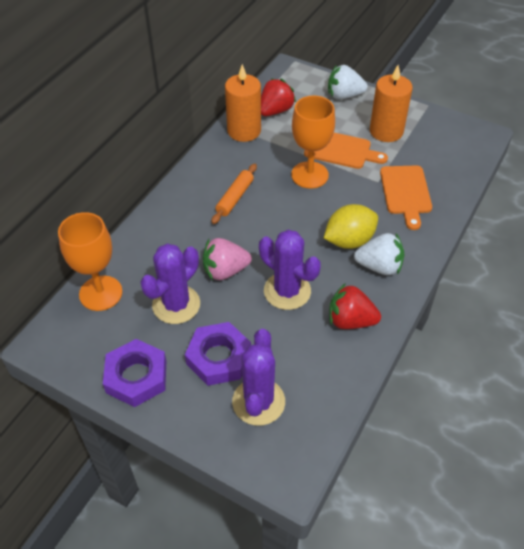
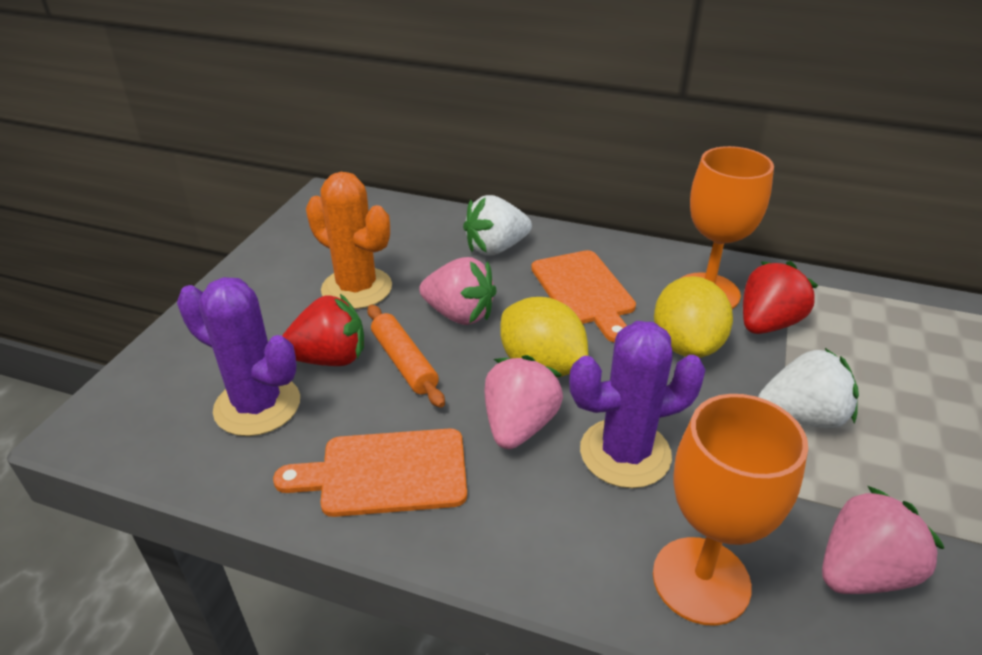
orange cactus: none = 0 -> [306,172,392,309] = 1
orange candle: [225,64,261,142] [370,65,413,142] = 2 -> none = 0
pink strawberry: [203,238,252,281] = 1 -> [419,257,497,325] [484,355,563,449] [822,486,945,594] = 3
purple cactus: [140,243,200,324] [232,329,285,426] [259,230,321,310] = 3 -> [177,277,300,436] [569,321,706,488] = 2
purple nut: [103,339,166,407] [185,322,251,386] = 2 -> none = 0
yellow lemon: [324,204,378,249] = 1 -> [500,297,588,378] [654,276,733,358] = 2

